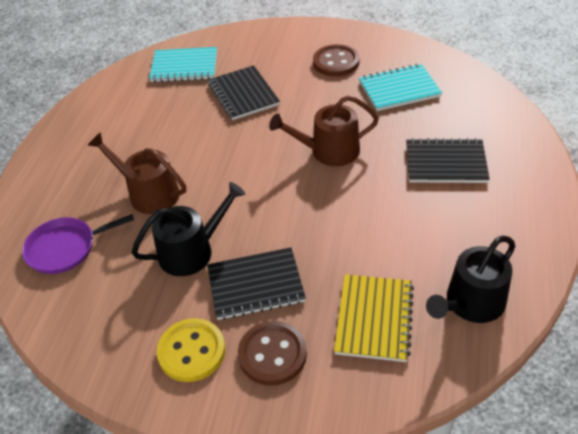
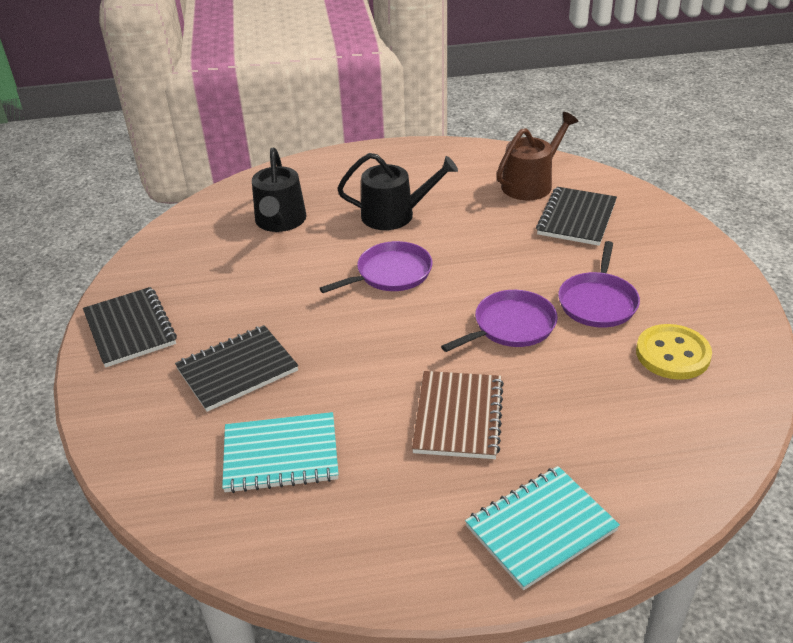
brown button: [238,321,307,386] [313,44,359,77] = 2 -> none = 0
brown notebook: none = 0 -> [412,371,504,459] = 1
brown watering can: [88,132,186,214] [269,95,379,166] = 2 -> [496,112,578,200] = 1
purple pan: [22,214,134,274] = 1 -> [320,241,432,293] [441,290,558,352] [558,241,640,328] = 3
yellow notebook: [334,274,414,362] = 1 -> none = 0

